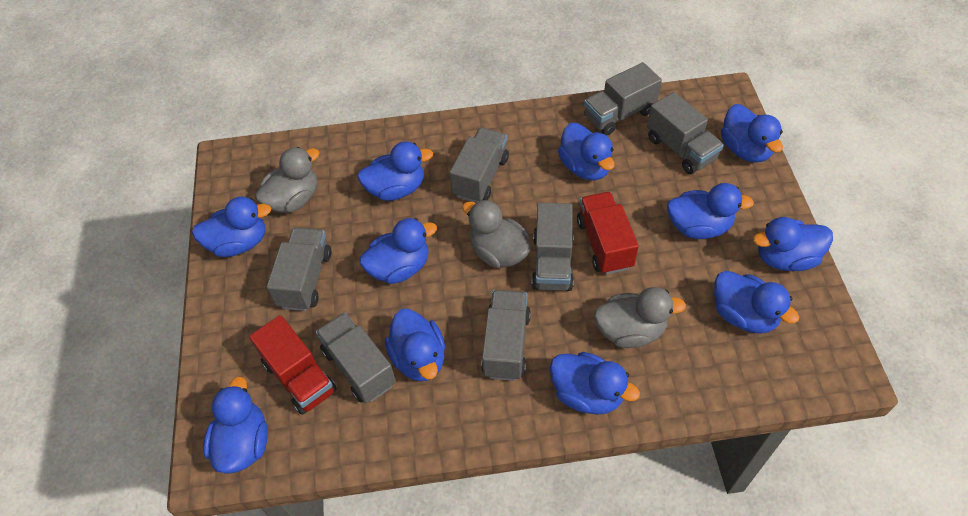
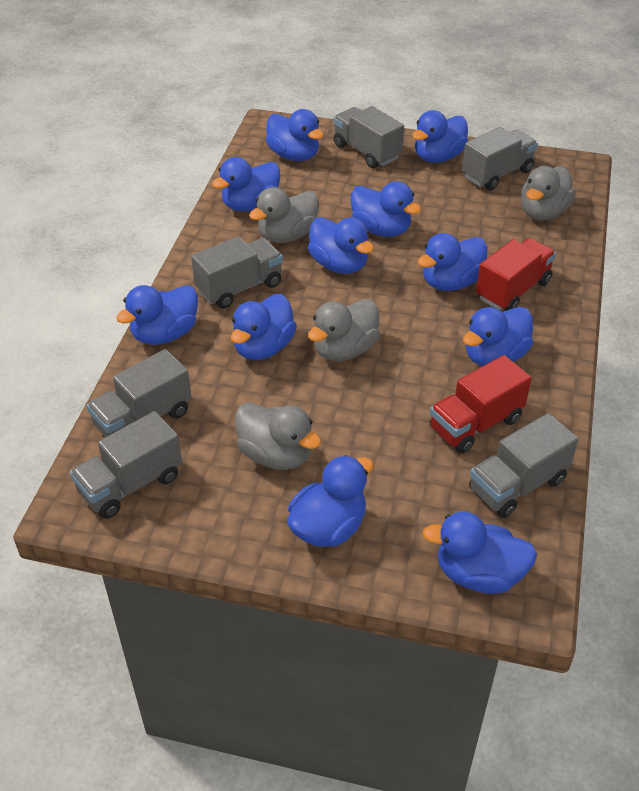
grey duck: [255,147,319,213] [462,200,531,268] [594,287,686,348] = 3 -> [235,402,321,470] [249,187,319,243] [308,299,380,361] [521,166,576,220] = 4
grey truck: [267,227,331,311] [316,312,396,403] [450,128,509,203] [481,290,531,381] [532,203,574,291] [584,62,662,135] [647,92,724,174] = 7 -> [70,411,182,519] [87,349,192,437] [191,236,283,308] [333,106,404,168] [462,127,538,190] [469,413,578,518] = 6

